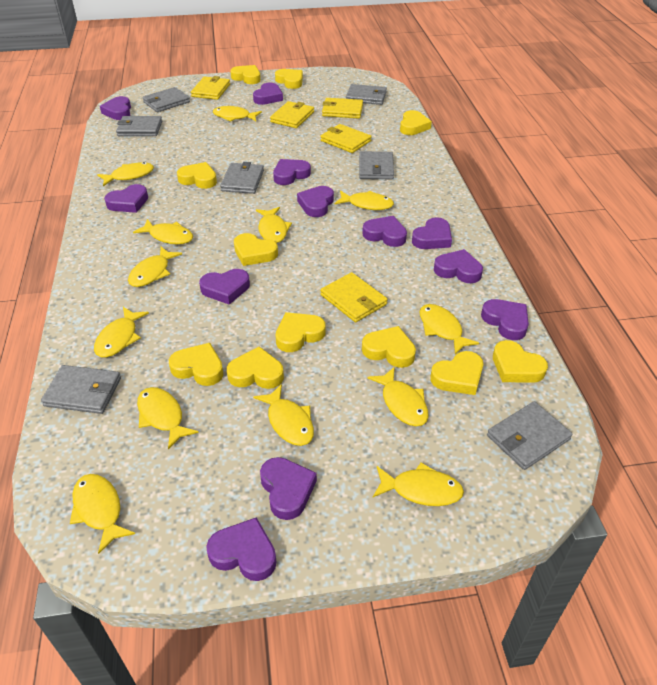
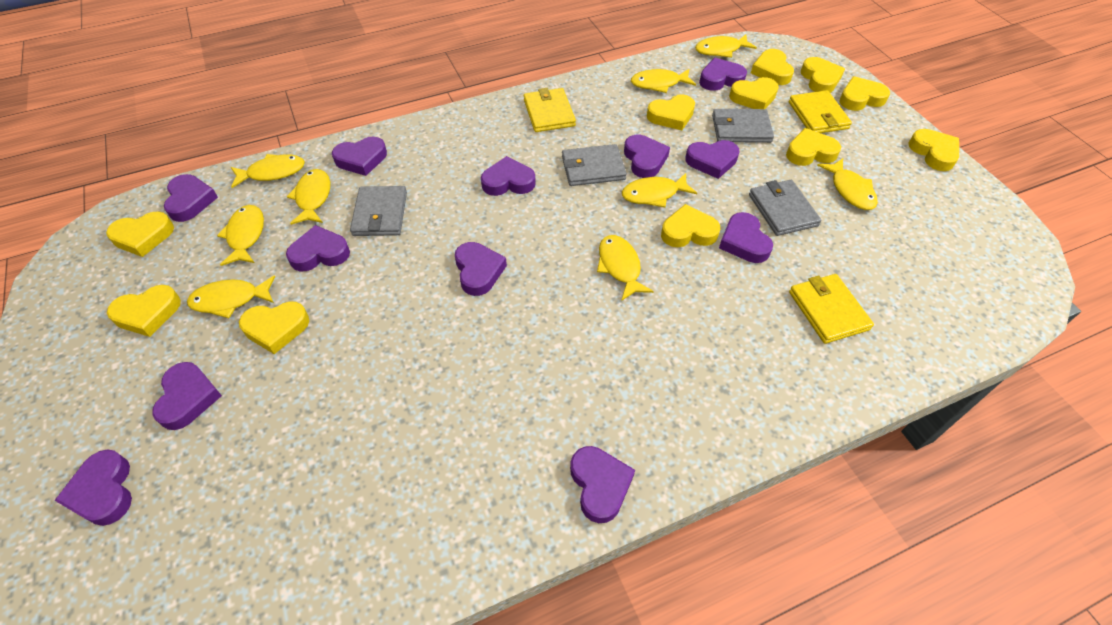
grey wallet: [41,365,121,414] [116,116,162,136] [143,87,190,112] [220,162,264,194] [346,84,387,105] [359,151,394,179] [487,401,572,470] = 7 -> [350,186,407,236] [562,144,627,186] [712,109,774,143] [749,180,821,236] = 4
yellow fish: [70,474,135,554] [94,307,149,358] [97,162,154,186] [128,247,182,287] [133,219,193,244] [137,387,199,449] [213,106,262,122] [253,384,314,446] [256,207,292,243] [335,190,394,210] [367,367,429,426] [373,462,464,506] [419,304,479,355] = 13 -> [187,275,275,318] [217,205,264,266] [231,154,305,188] [287,169,330,225] [597,235,654,301] [622,173,697,208] [631,69,696,93] [695,34,757,58] [817,158,878,210] = 9
yellow wallet: [191,76,230,100] [270,101,314,128] [320,124,372,153] [320,272,388,322] [322,98,363,118] = 5 -> [524,88,576,132] [789,90,852,133] [789,274,874,344] = 3

